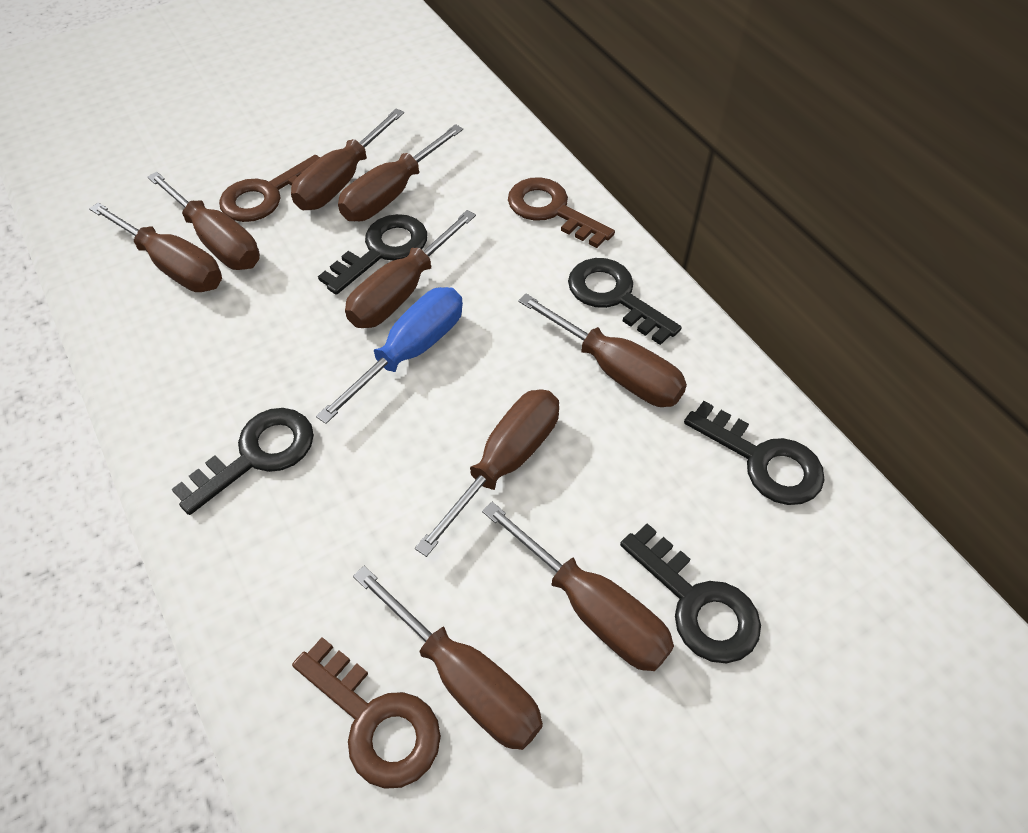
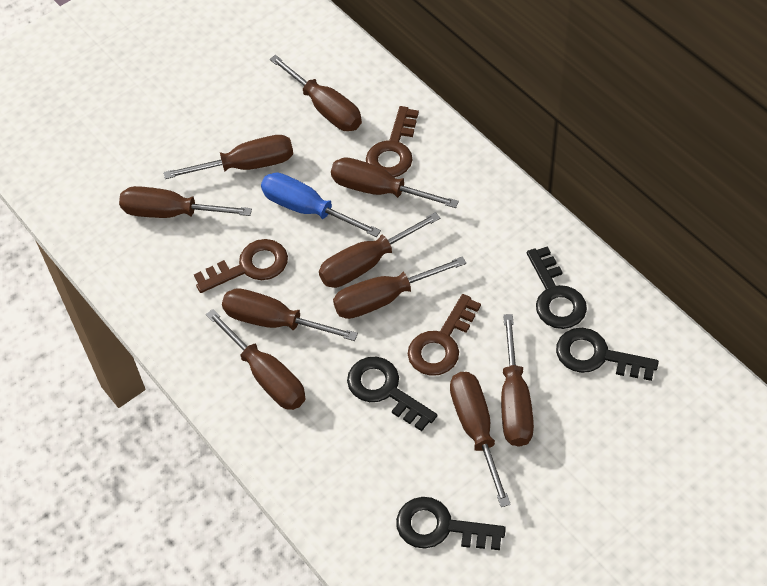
black key: [172,408,314,515] [318,214,427,295] [568,258,681,345] [620,523,761,663] [684,401,825,505] = 5 -> [347,357,437,431] [396,497,506,550] [527,246,587,329] [556,328,659,381] = 4
brown screwdriver: [89,202,222,292] [148,172,260,270] [291,109,404,210] [338,124,463,221] [345,210,476,328] [353,566,543,750] [415,389,559,557] [482,502,674,671] [518,294,687,407] = 9 -> [119,186,252,218] [163,135,293,179] [206,309,306,410] [222,288,358,341] [269,55,362,131] [319,212,441,288] [331,157,459,208] [333,256,466,319] [450,372,511,507] [501,314,534,447] = 10

